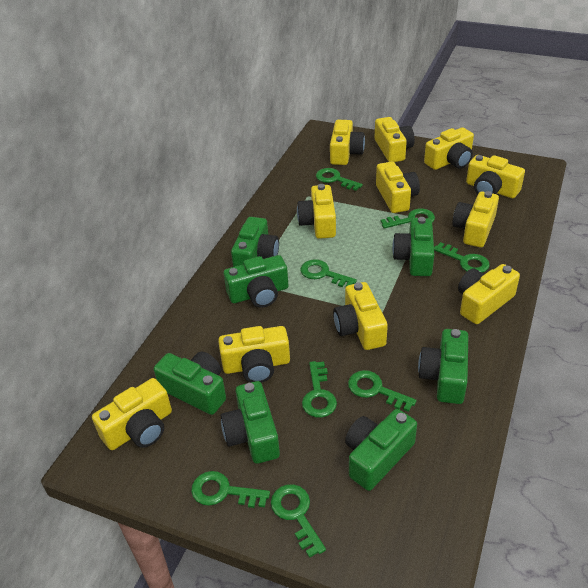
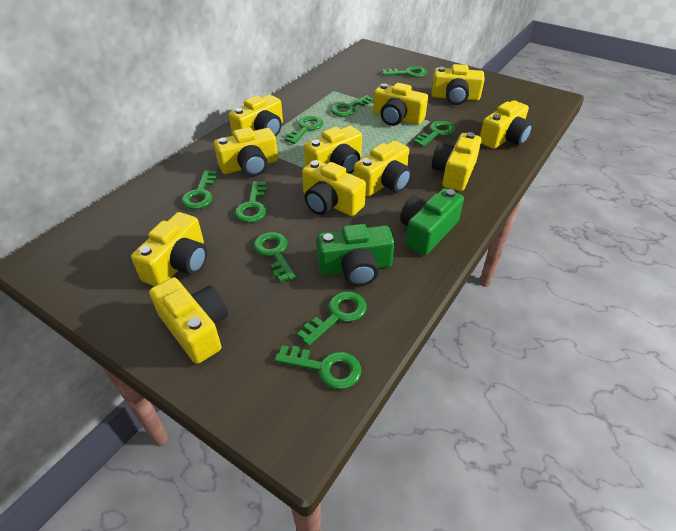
green camera: [154,352,226,415] [221,381,280,464] [224,255,288,307] [231,217,279,267] [345,409,417,491] [392,217,434,276] [418,329,468,404] = 7 -> [317,224,395,286] [400,188,464,255] = 2
green key: [191,471,270,508] [271,484,326,558] [300,259,357,287] [302,361,337,418] [316,168,363,191] [348,370,416,412] [381,209,435,228] [434,242,490,273] = 8 -> [181,170,217,209] [234,181,267,223] [253,232,296,282] [275,345,361,390] [285,116,323,144] [297,291,367,346] [331,95,373,117] [382,66,427,77] [414,121,456,147] = 9

